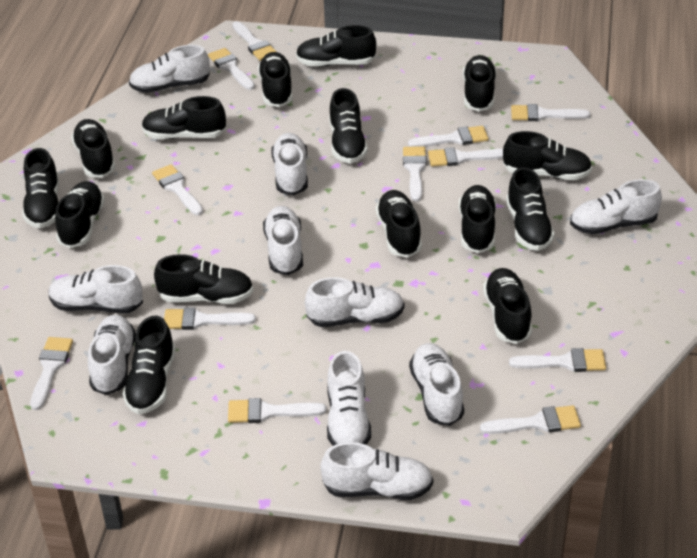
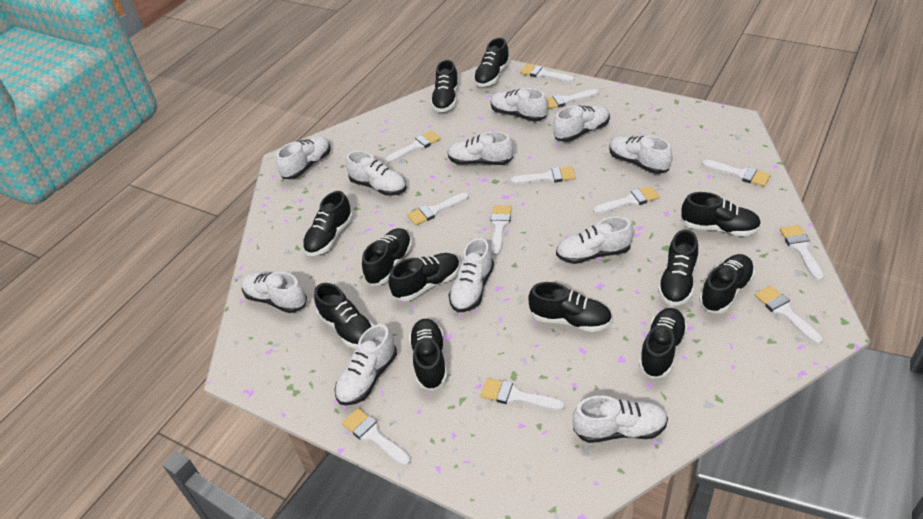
black shoe: [22,148,59,228] [55,181,105,248] [71,119,116,178] [123,315,176,414] [142,96,226,139] [154,254,253,304] [258,52,293,107] [296,25,376,67] [329,88,368,164] [376,190,422,258] [458,185,496,253] [463,55,496,111] [483,268,532,344] [503,131,592,180] [506,167,555,251] = 15 -> [303,191,353,256] [314,283,374,348] [362,228,412,286] [389,253,460,301] [409,319,447,391] [431,60,459,112] [474,38,510,87] [529,282,612,332] [639,308,688,378] [658,230,698,306] [681,192,761,236] [699,254,755,313] = 12
white shoe: [48,265,143,314] [88,315,136,395] [129,45,210,93] [263,206,303,275] [271,133,308,195] [305,277,404,327] [320,442,433,500] [327,351,371,446] [409,343,464,426] [570,179,662,234] = 10 -> [242,272,307,313] [276,136,330,179] [335,324,397,405] [346,151,407,196] [447,131,513,165] [448,238,494,312] [491,88,548,121] [553,105,610,142] [556,217,633,264] [572,396,668,443] [609,136,672,174] = 11

